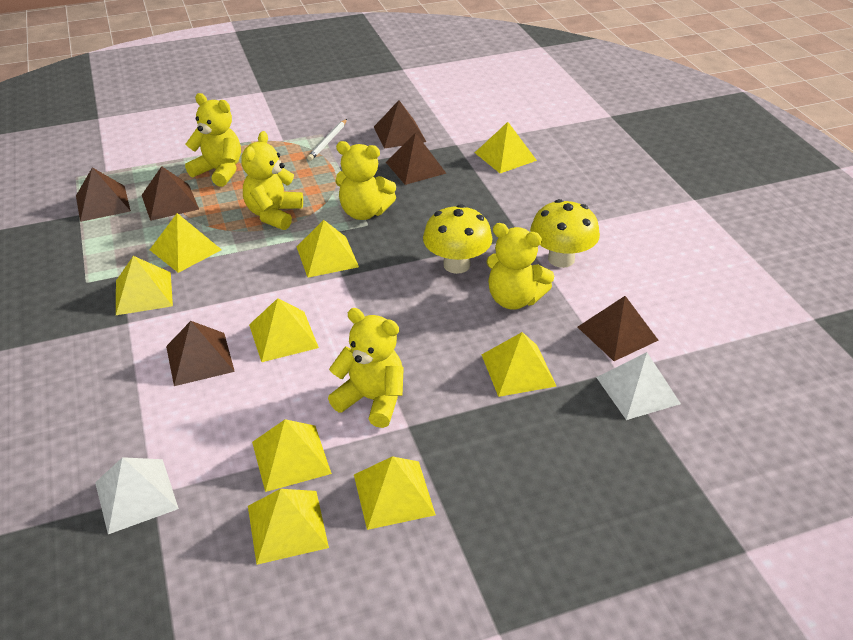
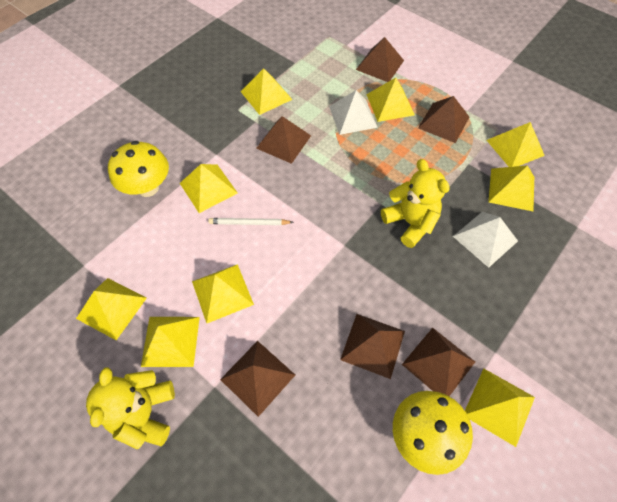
yellow teddy bear: [185,93,241,187] [241,131,303,230] [328,308,404,428] [335,141,396,220] [486,223,554,310] = 5 -> [86,367,175,449] [381,159,450,248] = 2

